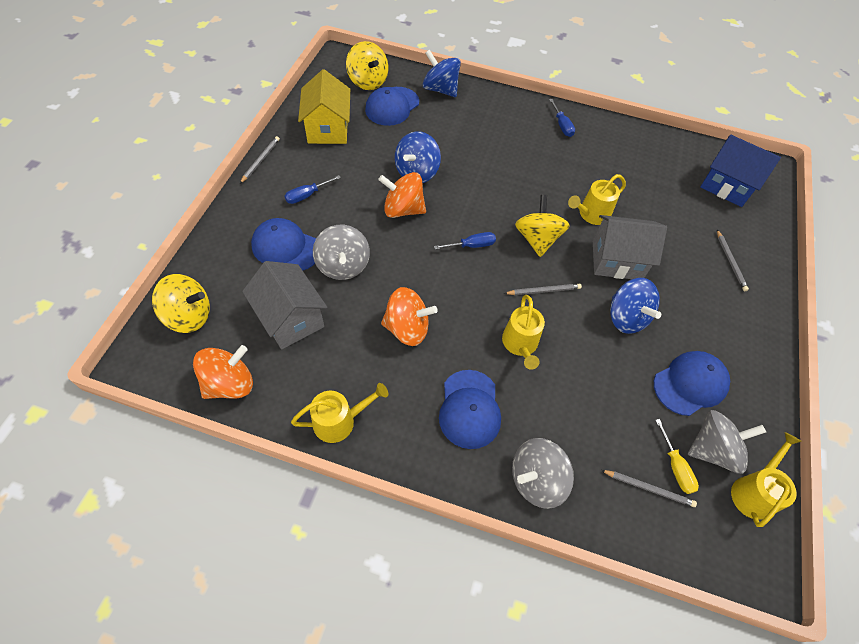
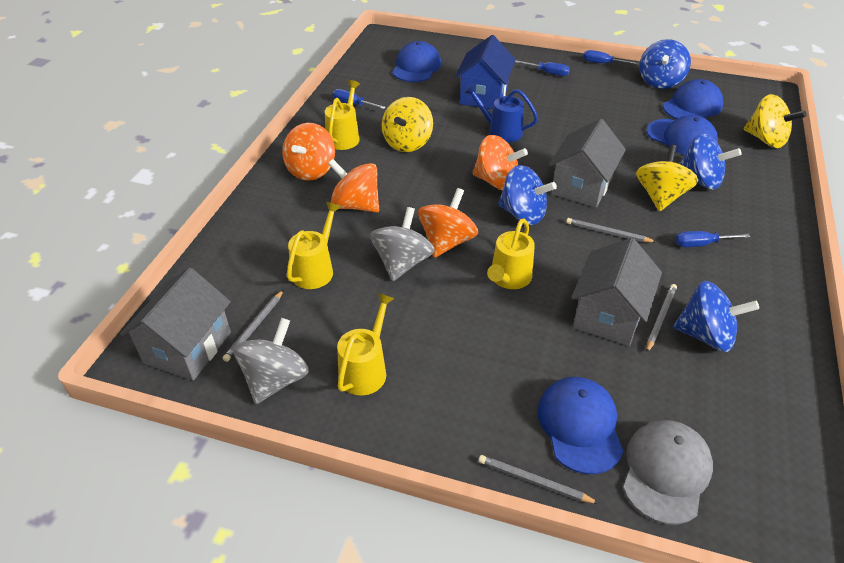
blue screwdriver: [285,175,341,204] [434,232,496,250] [549,99,575,137] = 3 -> [333,89,386,109] [515,60,570,76] [583,50,639,65] [675,231,750,247] = 4
blue spinning top: [395,131,441,183] [423,50,461,97] [610,278,661,334] = 3 -> [498,165,557,225] [640,39,691,89] [673,281,759,352] [679,133,742,189] = 4
blue watering can: none = 0 -> [464,84,538,143] = 1
grey cap: none = 0 -> [623,420,713,525] = 1
grey house: [242,261,327,349] [593,215,667,279] = 2 -> [120,267,231,381] [549,119,626,208] [571,238,662,346] = 3
grey spinning top: [313,225,370,280] [512,438,574,509] [688,410,766,474] = 3 -> [234,318,309,404] [370,207,435,281] = 2
orange spinning top: [193,345,253,399] [378,172,426,218] [381,287,438,346] = 3 -> [282,123,335,181] [328,159,379,212] [418,188,478,258] [472,135,528,190] = 4
yellow house: [298,69,350,144] = 1 -> none = 0
yellow screwdriver: [655,419,699,494] = 1 -> none = 0

